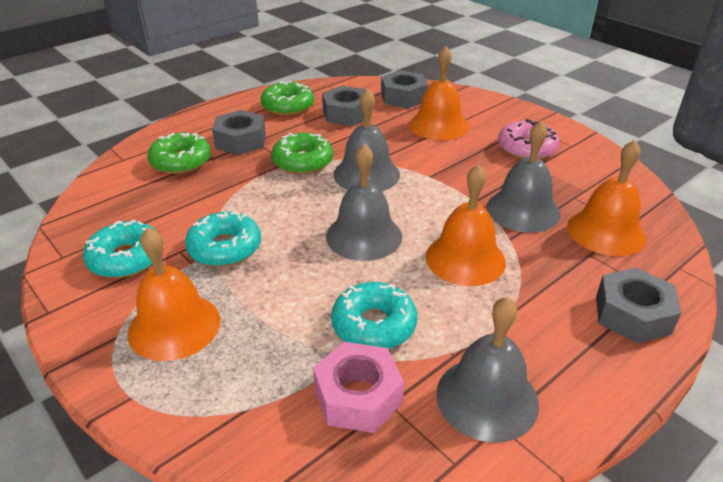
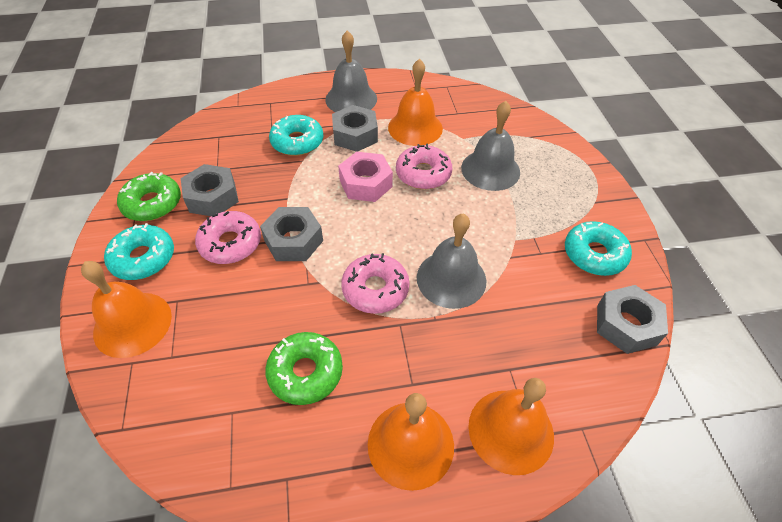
green donut: [147,133,211,174] [261,81,314,116] [271,133,333,174] = 3 -> [117,172,181,221] [265,332,343,405] = 2
grey bell: [326,143,402,261] [333,88,400,191] [436,297,539,443] [487,121,560,232] = 4 -> [325,30,377,112] [417,214,486,309] [461,101,520,191] = 3
pink donut: [498,119,559,159] = 1 -> [195,211,261,264] [341,253,409,314] [396,143,452,189] = 3

